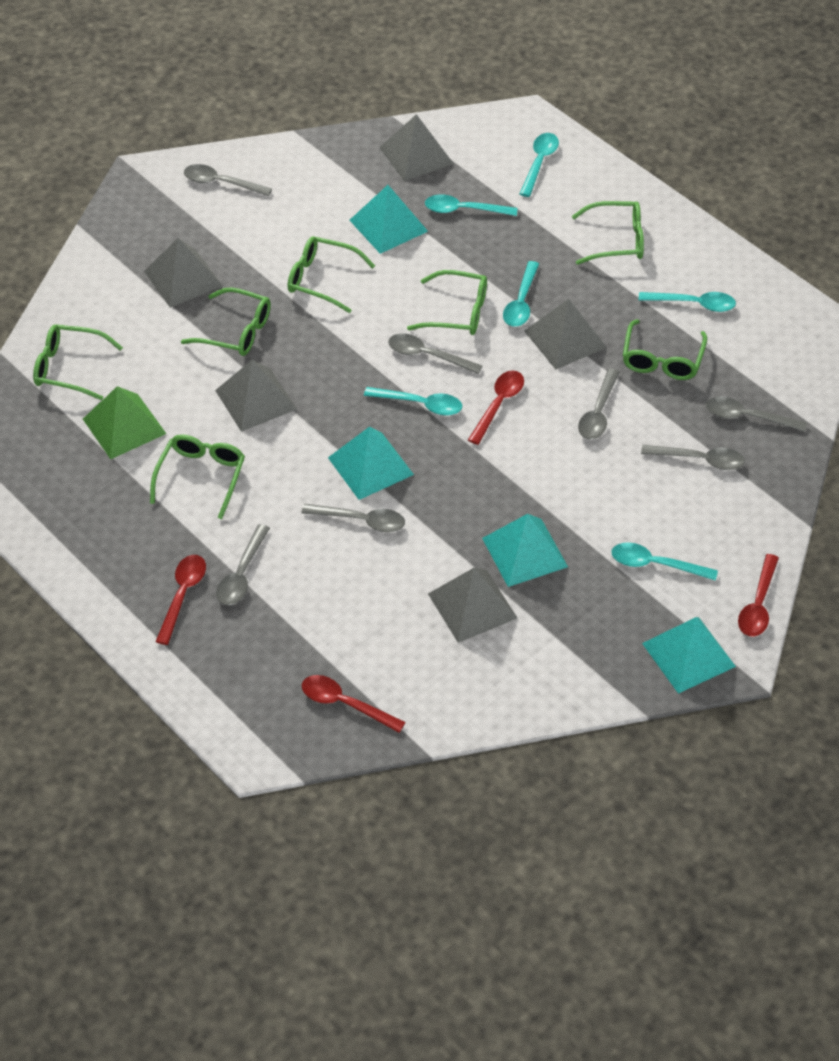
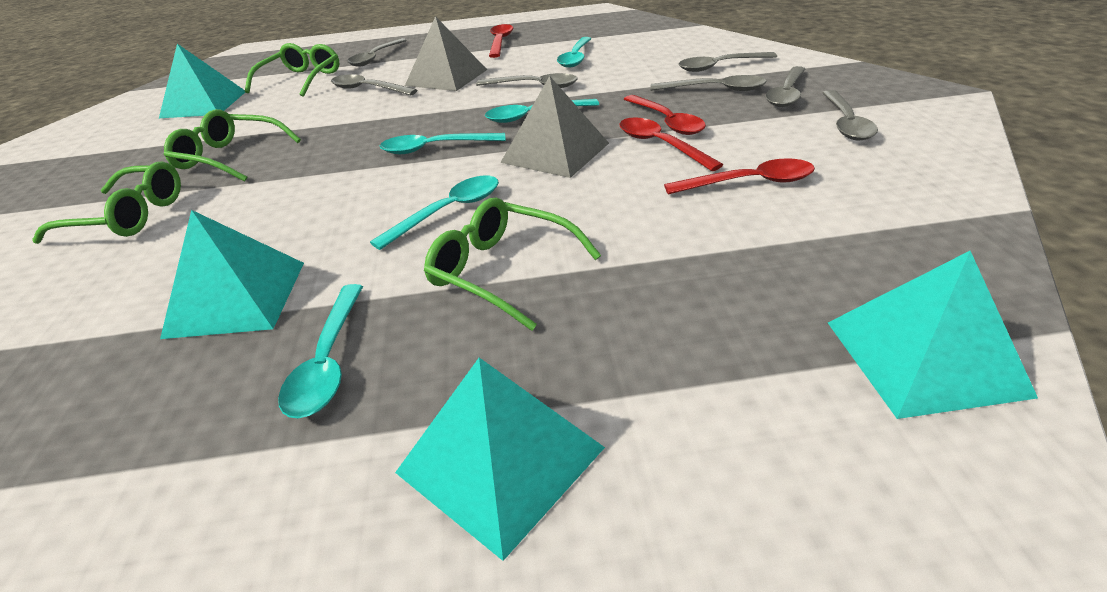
green glasses: [33,324,123,400] [150,435,245,519] [181,287,271,356] [288,236,375,313] [407,270,487,335] [572,201,644,265] [623,319,707,380] = 7 -> [32,162,181,244] [164,109,301,182] [245,43,340,97] [424,198,601,331] = 4
green pyramid: [83,386,166,459] = 1 -> none = 0
grey pyramid: [144,238,222,308] [215,360,297,431] [379,114,454,181] [428,568,517,643] [524,299,607,369] = 5 -> [405,16,487,91] [500,76,609,178] = 2
turquoise spoon: [364,387,462,416] [425,195,517,216] [503,261,539,327] [519,133,559,197] [612,542,718,581] [639,292,736,312] = 6 -> [278,284,363,418] [370,175,499,250] [380,133,506,154] [485,99,599,123] [557,37,591,68] = 5

